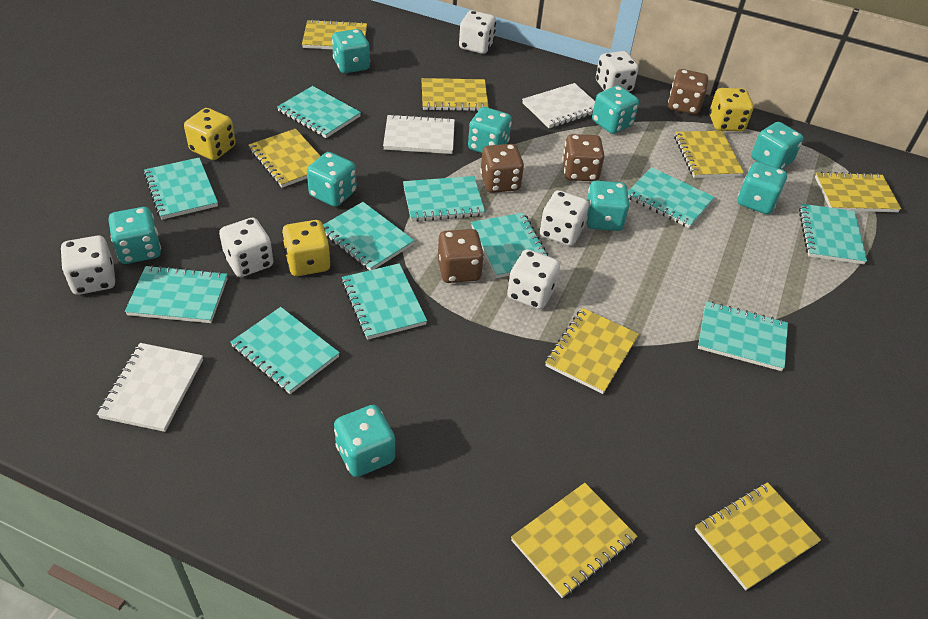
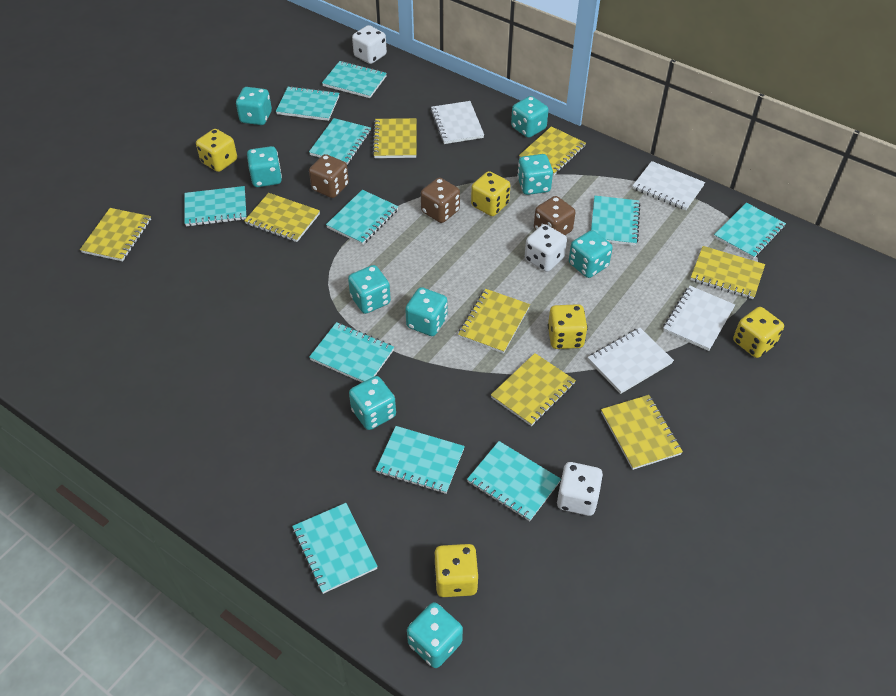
brown dice: [438,229,484,283] [480,144,524,193] [562,134,605,181] [668,69,708,115] = 4 -> [309,154,349,198] [421,178,460,223] [534,196,576,235] = 3
white dice: [60,235,115,295] [219,218,274,277] [459,10,496,54] [507,249,560,309] [540,190,589,246] [596,51,639,92] = 6 -> [352,25,387,64] [525,224,567,272] [557,462,603,516] = 3
white notebook: [97,343,203,432] [383,114,455,154] [522,83,595,128] = 3 -> [431,101,484,144] [588,328,674,394] [633,161,705,210] [663,286,735,351] = 4
yellow dice: [184,108,236,160] [282,220,331,276] [709,88,754,131] = 3 -> [196,129,237,172] [434,544,478,597] [471,171,510,216] [548,304,588,349] [733,307,784,358] = 5

